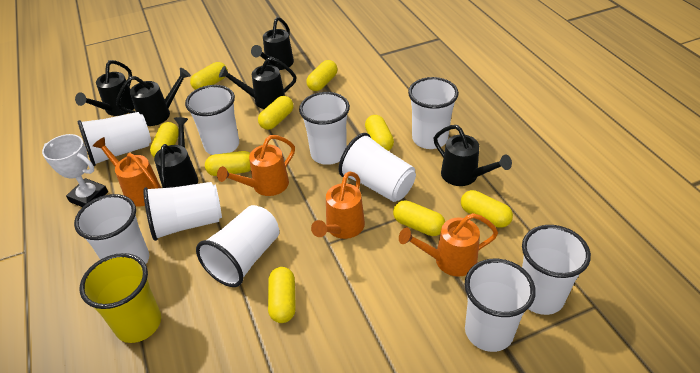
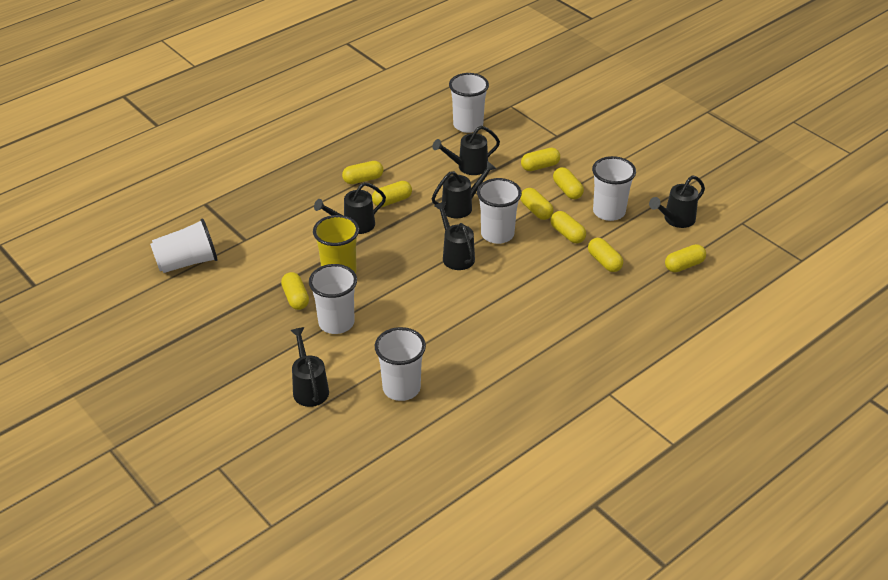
orange watering can: [93,137,161,207] [217,135,295,196] [311,171,365,239] [399,213,498,277] = 4 -> none = 0
white cup: [74,194,149,264] [78,112,151,166] [143,182,222,241] [185,85,239,155] [196,205,279,287] [299,92,350,165] [339,133,416,202] [408,77,459,149] [465,258,536,352] [522,225,591,315] = 10 -> [150,219,218,273] [309,264,357,334] [375,327,426,401] [449,73,489,133] [477,178,522,244] [592,156,636,221] = 6
white trophy: [42,134,108,207] = 1 -> none = 0

